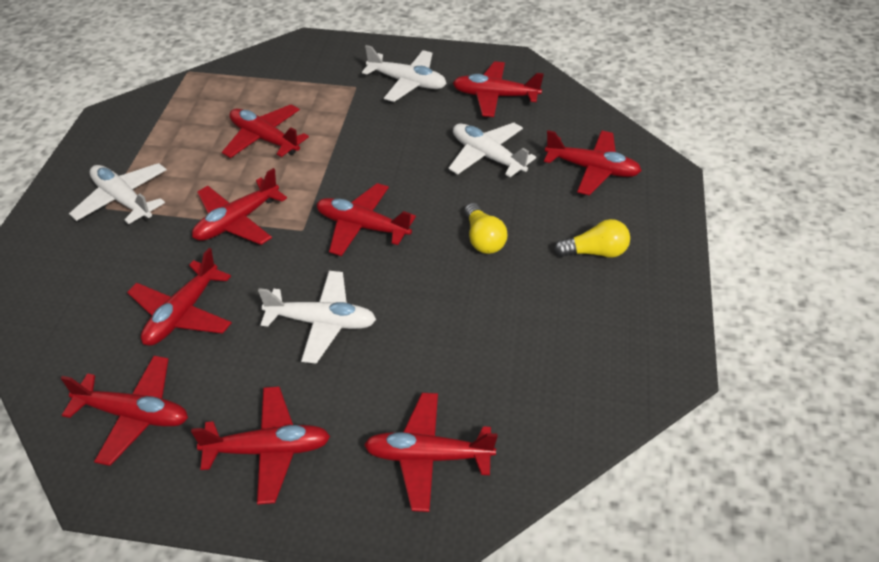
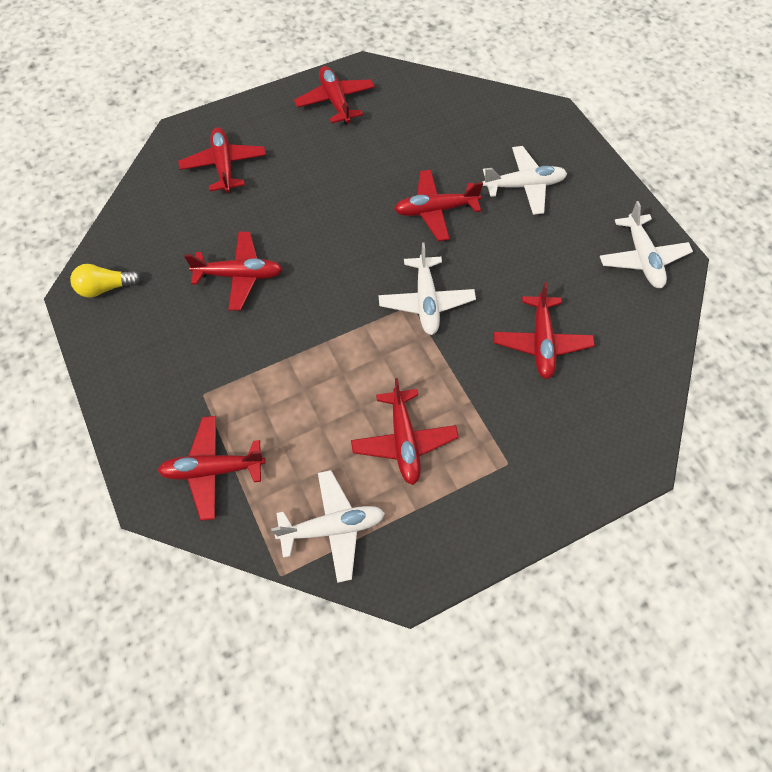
red plane: [61,356,188,466] [127,248,232,346] [191,387,330,505] [192,168,287,245] [222,104,309,158] [316,183,416,256] [364,393,497,512] [453,61,544,117] [544,130,642,195] = 9 -> [157,416,266,521] [178,127,266,193] [184,232,283,311] [294,66,375,124] [351,378,459,485] [394,170,483,241] [494,282,595,379] = 7
yellow light bulb: [464,203,508,254] [554,219,630,258] = 2 -> [70,264,141,298] = 1

